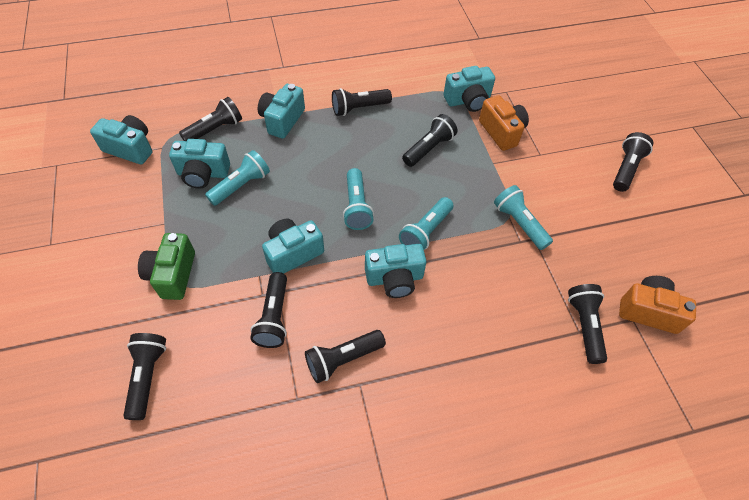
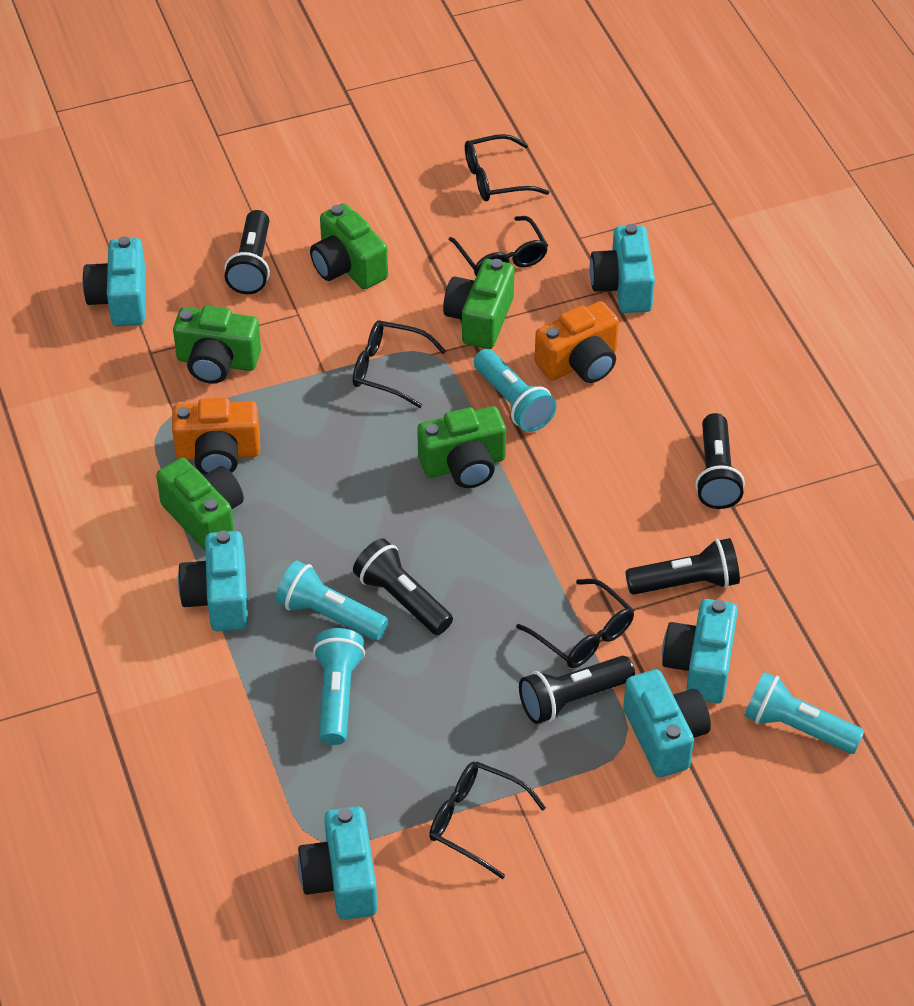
black flashlight: [123,333,166,420] [179,97,242,141] [250,272,287,348] [305,330,386,383] [332,88,392,116] [402,114,457,167] [568,284,607,364] [613,132,653,192] = 8 -> [224,210,270,294] [353,538,453,635] [519,656,635,724] [625,538,740,595] [695,413,745,509] = 5
black glasses: none = 0 -> [353,320,446,408] [429,762,546,879] [448,216,548,276] [465,134,549,201] [516,579,634,668] = 5
green camera: [138,233,195,300] = 1 -> [156,458,244,551] [173,306,261,384] [310,203,388,289] [417,406,506,488] [443,259,514,349] = 5

